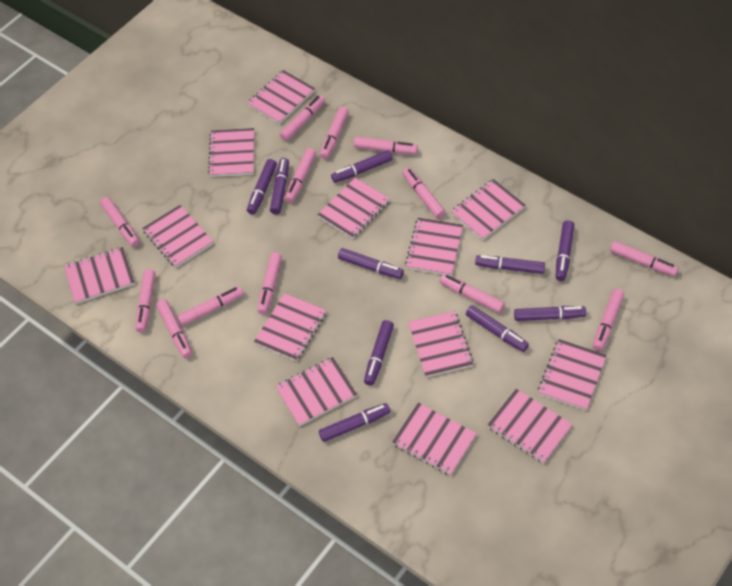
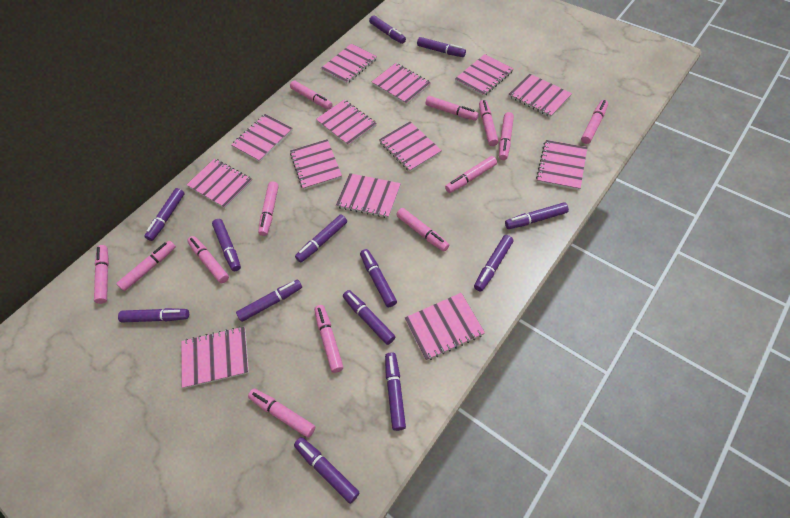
purple marker: [247,159,277,214] [270,158,289,214] [319,403,390,442] [331,150,393,183] [338,248,404,279] [364,320,394,386] [466,305,529,352] [475,255,545,274] [514,306,586,321] [555,220,574,281] = 10 -> [118,308,189,323] [144,188,184,241] [212,219,241,271] [236,280,302,322] [294,437,359,504] [295,214,347,263] [343,290,395,345] [360,249,397,307] [369,15,406,44] [385,352,406,431] [417,37,466,57] [474,235,514,292] [505,202,569,229] = 13

